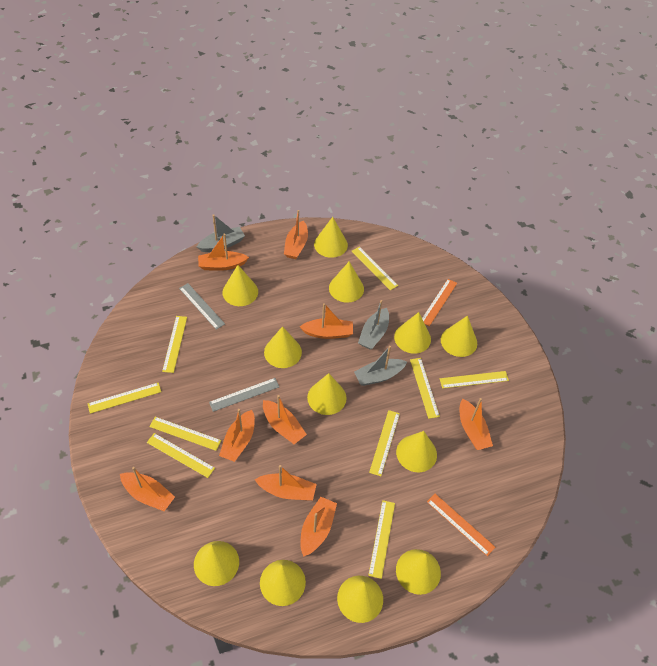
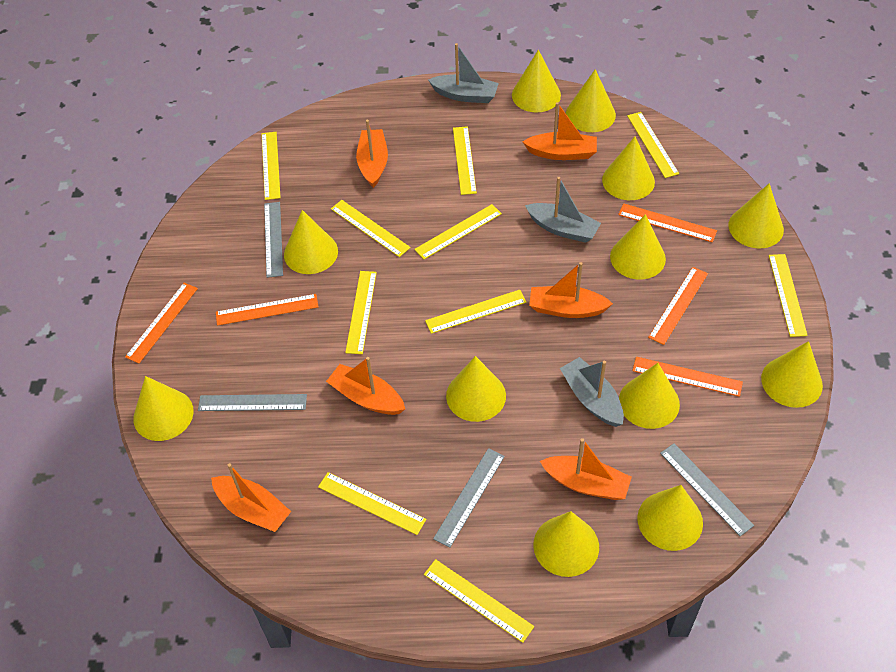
grey ruler: [179,283,225,330] [209,378,279,412] = 2 -> [198,394,307,411] [264,202,283,278] [433,448,505,548] [660,443,754,536] = 4
orange boat: [120,467,175,511] [198,234,249,271] [219,409,255,462] [255,465,317,501] [263,395,307,444] [284,210,308,259] [300,303,353,339] [300,497,337,557] [460,398,493,450] = 9 -> [211,463,291,532] [326,357,405,415] [356,120,388,188] [523,102,597,160] [529,262,613,318] [540,438,632,500] = 6
orange ruler: [422,279,457,326] [427,494,495,556] = 2 -> [125,283,198,363] [216,294,318,326] [618,203,717,242] [632,357,743,397] [648,267,708,345] = 5
yellow ruler: [88,382,161,414] [147,433,215,478] [149,417,221,451] [162,316,187,373] [352,247,398,290] [368,500,395,579] [369,410,400,476] [410,358,440,419] [440,371,509,388] = 9 -> [261,132,281,200] [318,472,426,535] [331,200,411,257] [345,271,377,354] [414,204,502,259] [424,559,534,643] [425,290,526,334] [453,126,477,195] [627,112,679,178] [769,254,808,337] = 10

